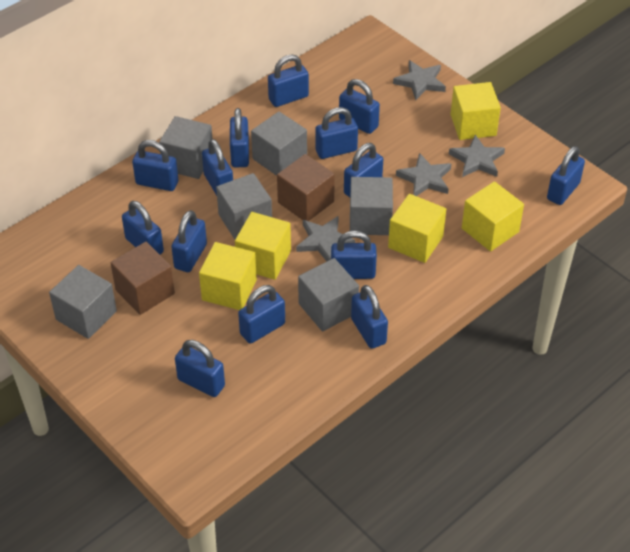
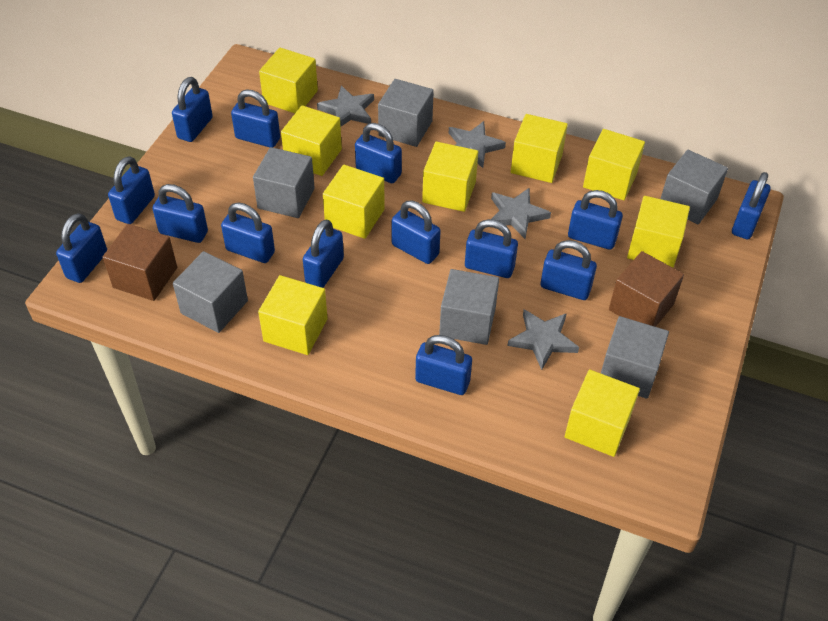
yellow cube: [199,242,257,310] [235,212,291,280] [388,194,446,263] [450,82,501,140] [462,181,524,251] = 5 -> [258,275,328,355] [259,48,318,113] [281,105,342,176] [323,165,385,239] [422,141,478,212] [511,114,568,183] [565,370,640,457] [583,129,645,200] [627,196,690,268] = 9

